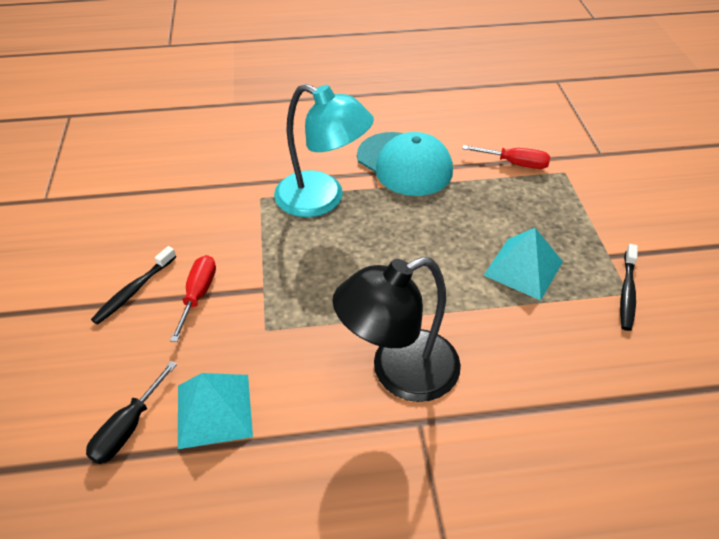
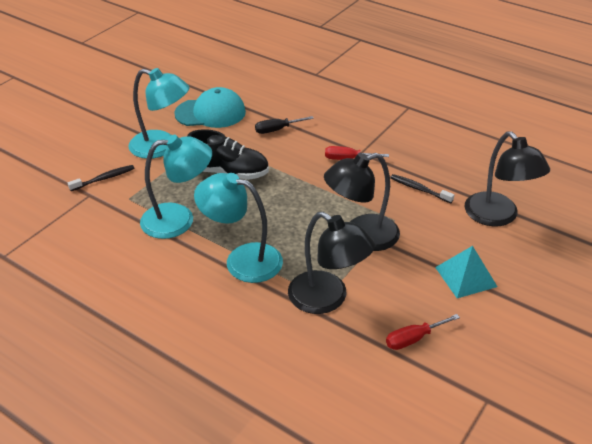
black lamp: [332,257,461,402] = 1 -> [288,212,375,314] [324,153,400,251] [465,131,550,227] = 3
black shoe: none = 0 -> [187,129,269,180] = 1
turquoise lamp: [274,84,374,217] = 1 -> [128,68,190,159] [140,135,212,239] [194,173,283,283] = 3
turquoise pyramid: [178,373,253,449] [483,228,563,301] = 2 -> [435,246,498,298] = 1

